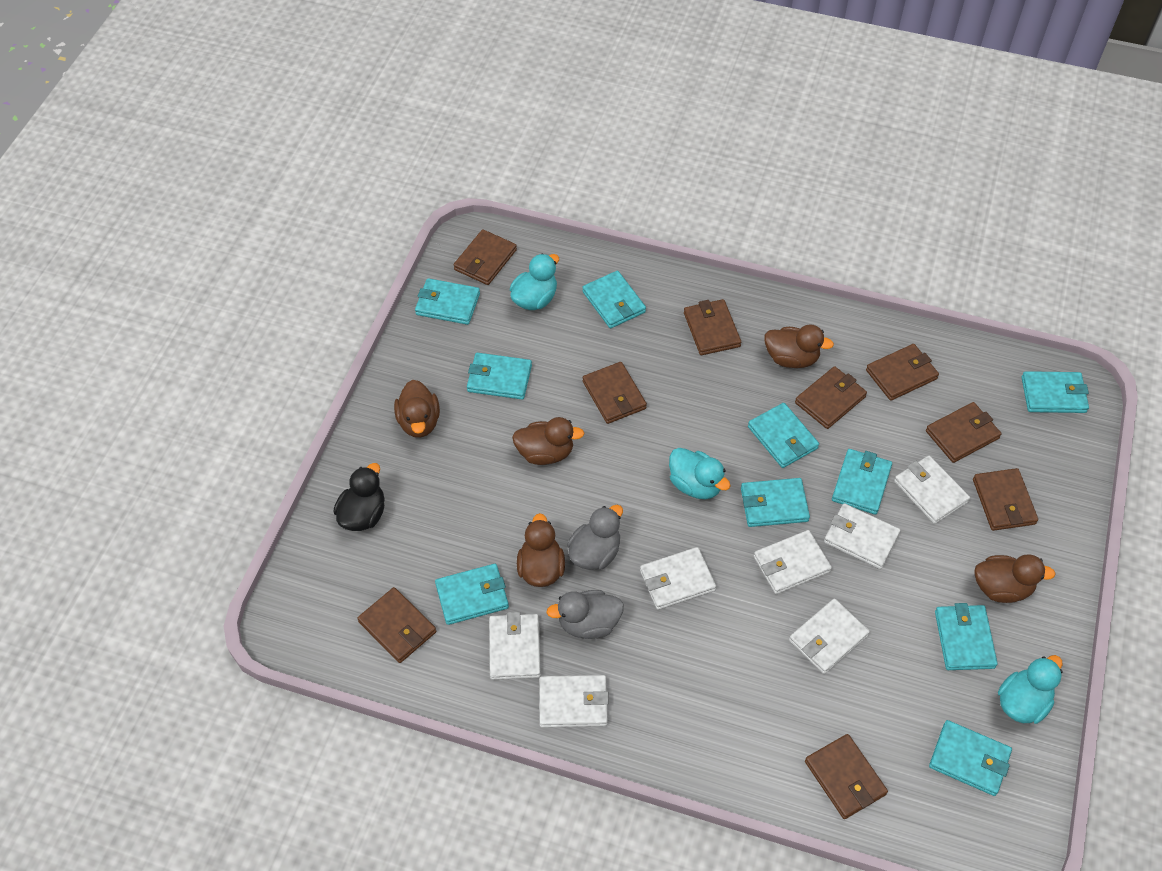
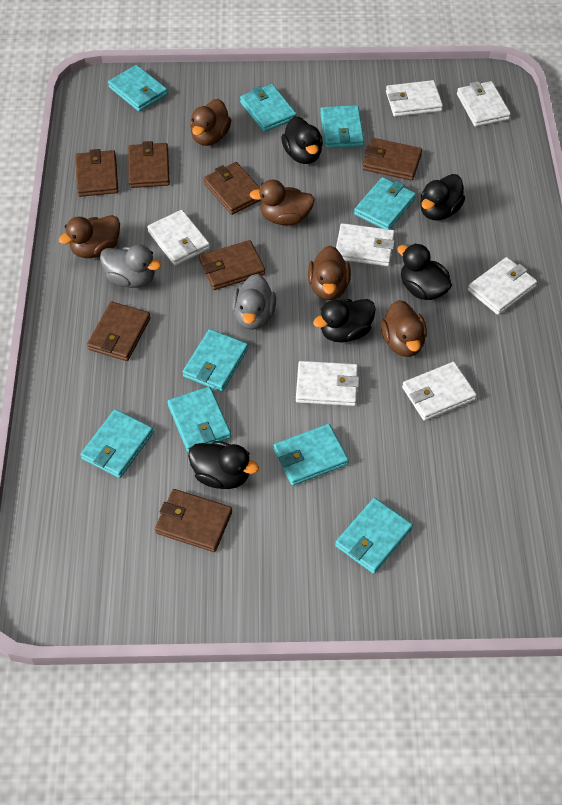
black duck: [334,463,384,531] = 1 -> [188,441,259,489] [281,116,323,164] [313,299,376,342] [397,243,452,300] [420,174,465,220] = 5
brown wallet: [357,587,436,663] [454,229,517,285] [582,362,647,424] [684,299,741,355] [795,366,867,429] [805,734,888,819] [866,344,939,401] [926,402,1001,463] [973,468,1038,531] = 9 -> [75,149,118,197] [87,302,151,361] [128,141,170,188] [155,489,232,552] [199,240,265,290] [203,162,261,215] [362,138,422,181] = 7
turquoise duck: [510,254,559,310] [669,448,731,499] [998,655,1063,724] = 3 -> none = 0
turquoise wallet: [415,278,480,325] [435,564,509,625] [467,353,532,399] [582,271,646,329] [741,478,810,527] [748,403,819,468] [832,449,892,515] [929,720,1012,796] [935,603,998,670] [1021,371,1089,413] = 10 -> [80,409,154,478] [108,65,168,112] [168,386,231,452] [183,329,248,392] [240,84,297,132] [273,424,349,486] [320,105,364,148] [335,498,413,574] [354,177,416,229] = 9

